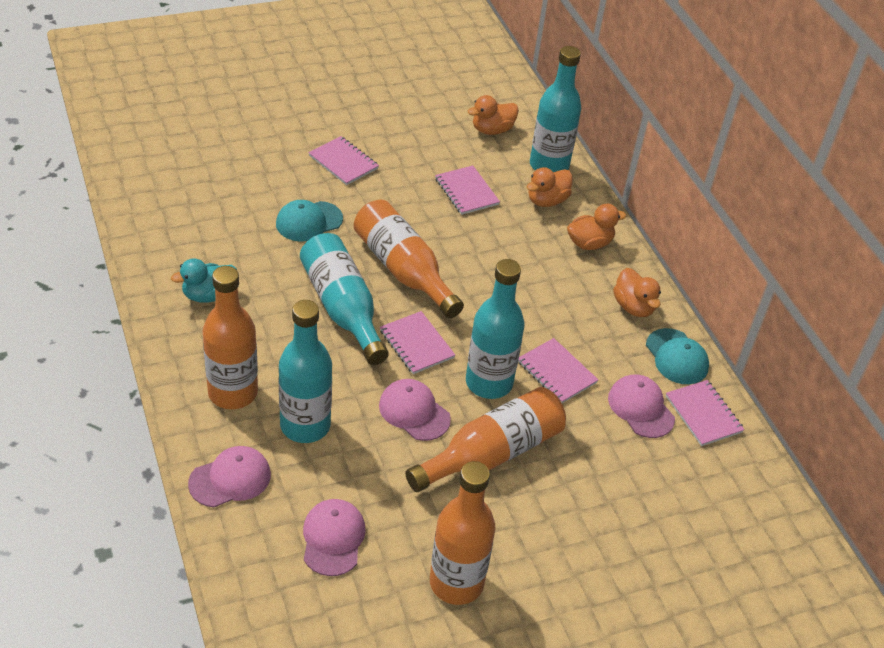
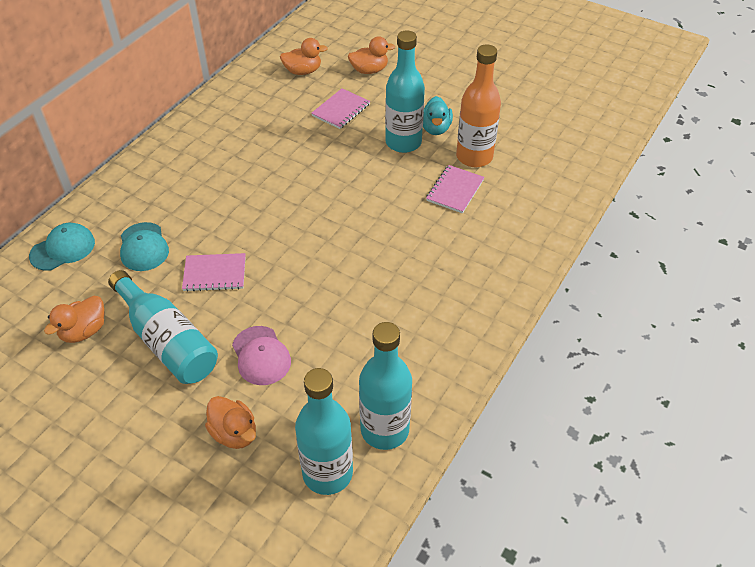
orange bottle: [203,266,258,409] [354,200,464,318] [405,387,566,492] [430,461,495,605] = 4 -> [456,44,501,167] = 1
pink cap: [188,446,271,507] [303,499,366,576] [379,379,451,441] [608,375,675,438] = 4 -> [232,326,291,385] = 1
pink notebook: [309,136,379,185] [380,311,455,374] [435,166,500,215] [518,338,598,403] [666,380,745,446] = 5 -> [182,253,246,292] [311,88,370,129] [426,165,484,214] = 3

